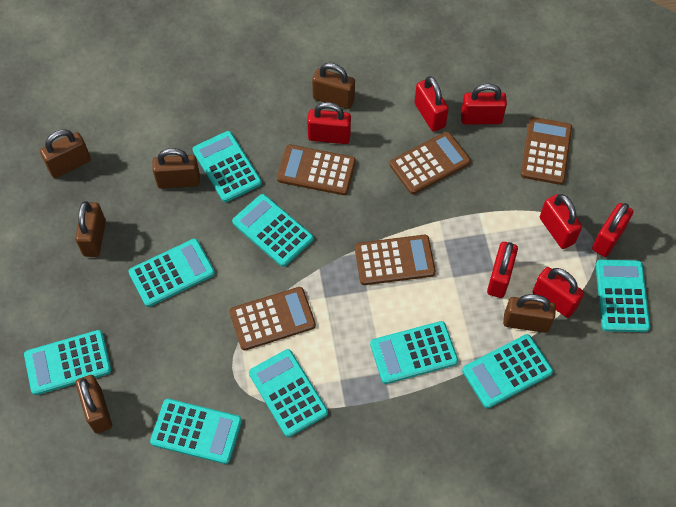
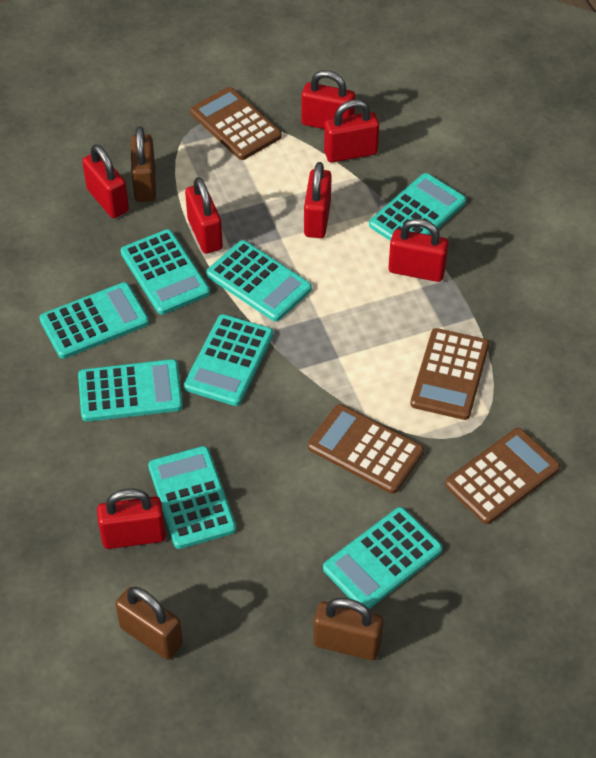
brown calculator: [229,287,316,351] [277,144,356,195] [355,235,436,285] [390,131,471,194] [521,117,572,185] = 5 -> [190,87,282,160] [308,404,424,494] [410,328,489,420] [445,428,560,524] = 4
brown padlock: [40,129,91,178] [75,201,106,257] [76,375,112,433] [152,148,200,189] [312,63,355,109] [503,294,556,333] = 6 -> [115,587,183,660] [131,126,156,202] [313,598,383,660] = 3
turquoise calculator: [24,330,111,395] [128,239,215,307] [150,399,242,464] [192,131,262,202] [232,194,314,267] [249,349,328,437] [370,321,458,384] [462,334,553,408] [596,260,650,332] = 9 -> [39,282,149,359] [78,359,183,422] [120,229,210,315] [148,446,236,549] [184,314,273,406] [206,240,312,322] [323,507,442,609] [369,173,466,241] = 8

